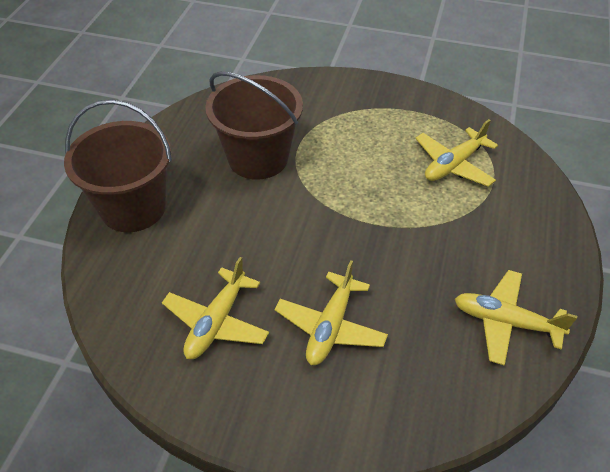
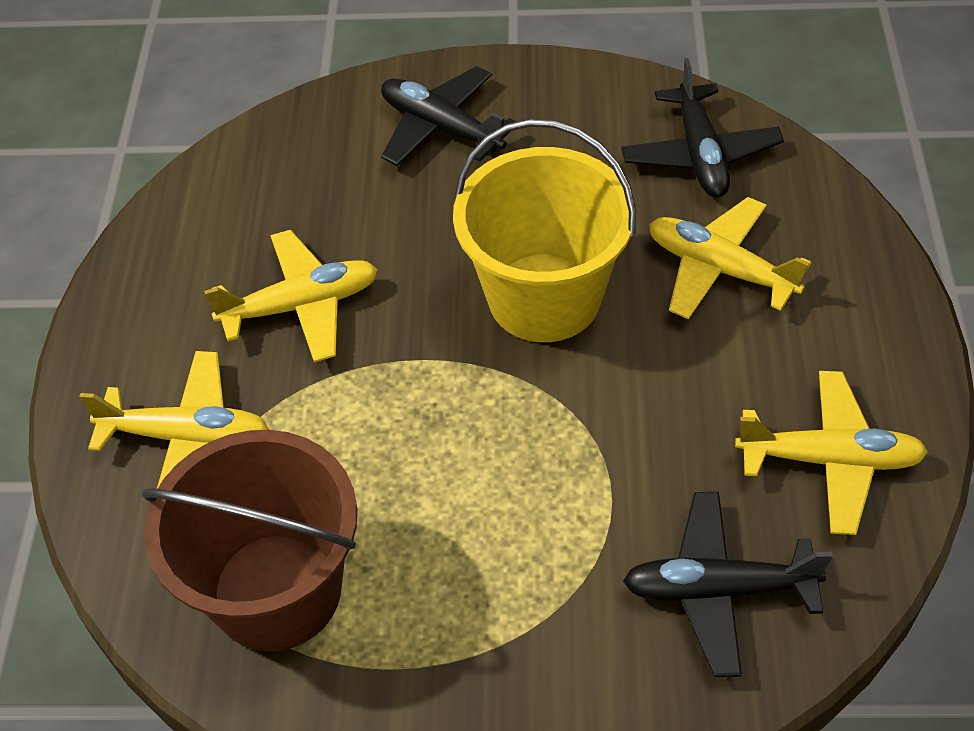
black plane: none = 0 -> [381,66,517,166] [621,58,784,198] [623,492,833,677] = 3
brown bucket: [64,99,172,232] [205,72,303,180] = 2 -> [142,430,357,651] = 1
yellow bucket: none = 0 -> [453,119,636,342] = 1

